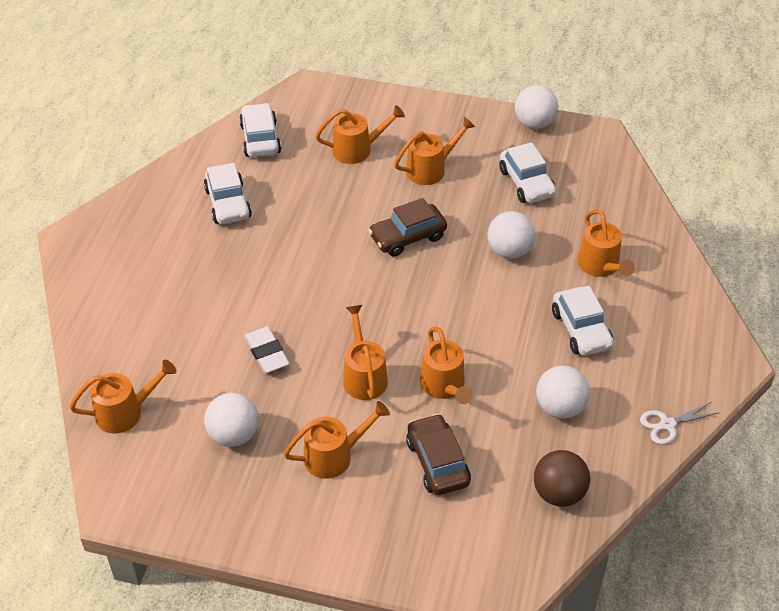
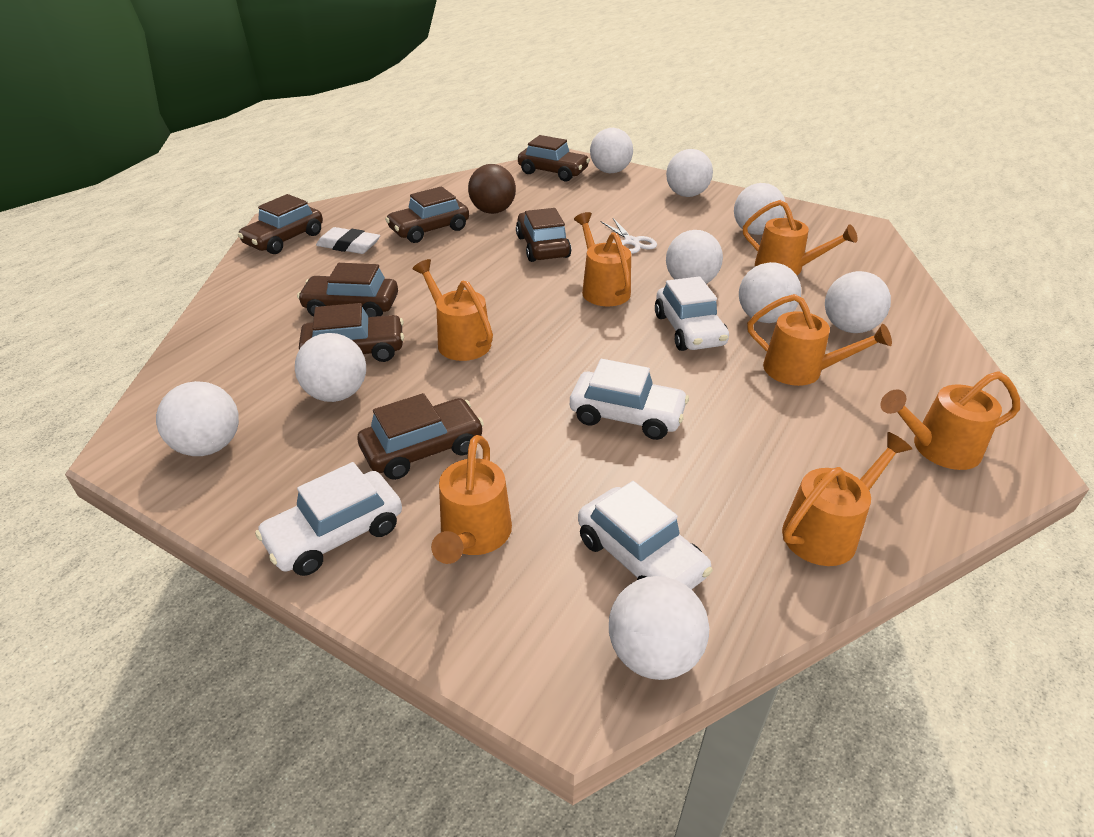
brown car: [368,198,447,257] [406,414,471,495] = 2 -> [238,194,323,254] [297,263,398,317] [299,303,404,362] [357,393,484,480] [385,186,469,243] [516,208,571,262] [518,135,590,181] = 7
white ball: [204,393,259,447] [488,211,535,259] [515,85,558,129] [536,366,590,419] = 4 -> [156,381,239,456] [295,333,366,402] [590,128,633,173] [609,576,709,680] [666,149,713,197] [666,230,723,284] [734,183,786,235] [739,262,801,323] [825,271,891,333] = 9

